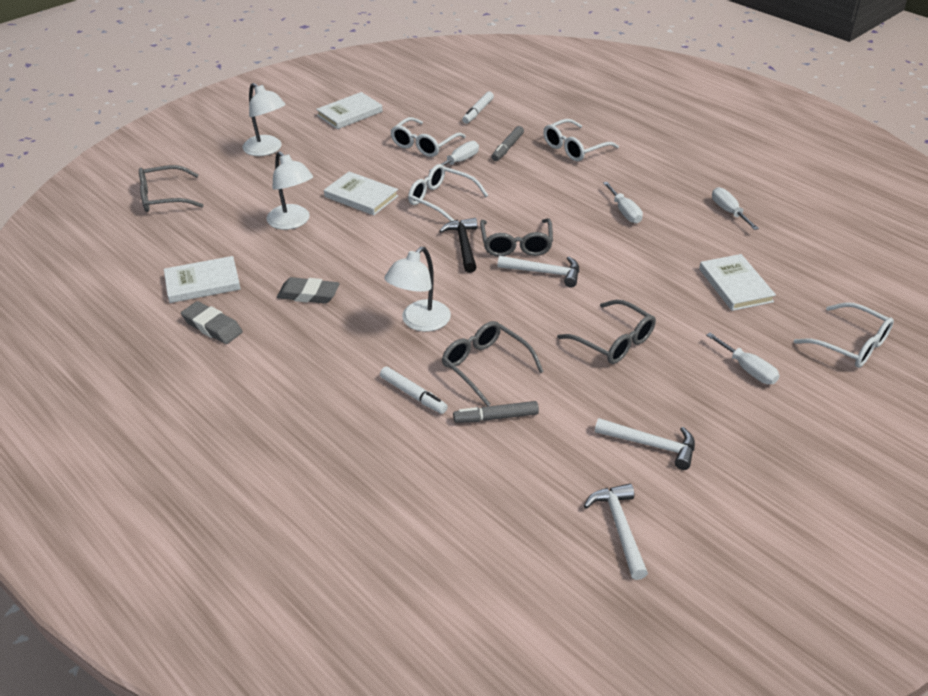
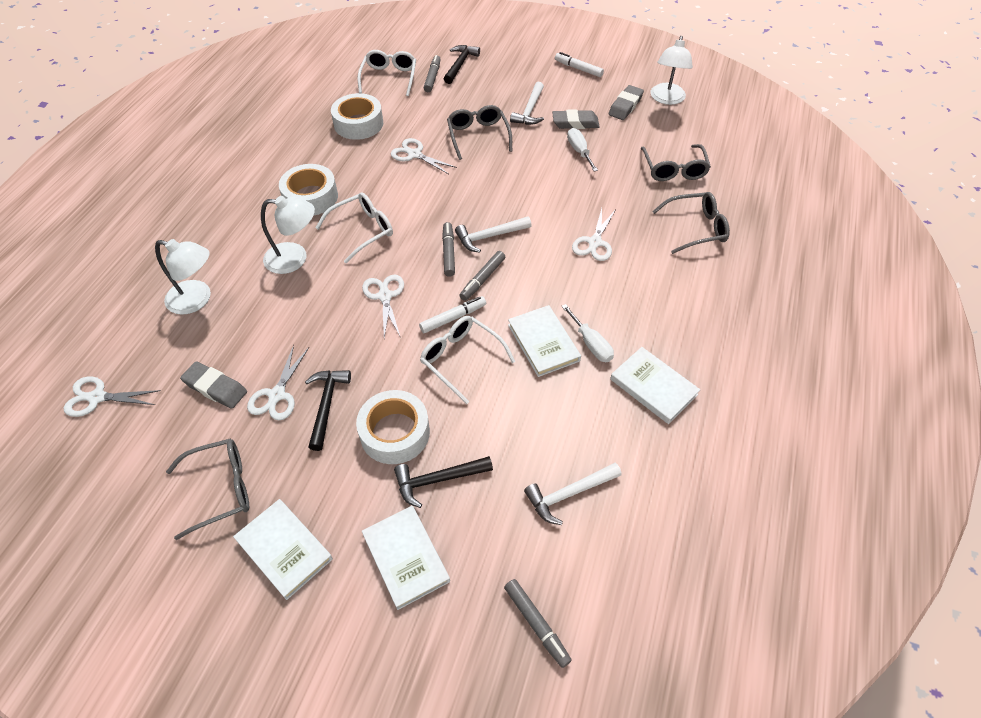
black hammer: [439,218,477,273] = 1 -> [305,370,351,451] [394,456,493,508] [444,45,480,84] = 3
grey eraser: [181,301,243,344] [277,277,340,304] = 2 -> [180,361,247,409] [552,109,600,129] [609,85,644,120] = 3
grey marker: [453,401,539,423] [491,126,524,161] = 2 -> [424,55,441,92] [442,222,455,277] [459,251,505,301] [504,579,572,668] = 4
white glasses: [390,117,466,157] [408,164,488,221] [543,119,619,161] [794,302,894,368] = 4 -> [316,193,393,263] [357,50,416,96] [420,316,515,404] = 3
white scissors: none = 0 -> [64,376,161,417] [247,345,309,420] [362,274,404,338] [391,138,457,174] [572,208,616,261] = 5
white screwdriver: [429,141,479,172] [603,182,643,224] [706,333,780,384] [712,187,759,230] = 4 -> [561,304,614,362] [567,128,598,171] = 2
white tape: none = 0 -> [279,164,338,216] [331,93,383,140] [356,390,430,464] = 3

